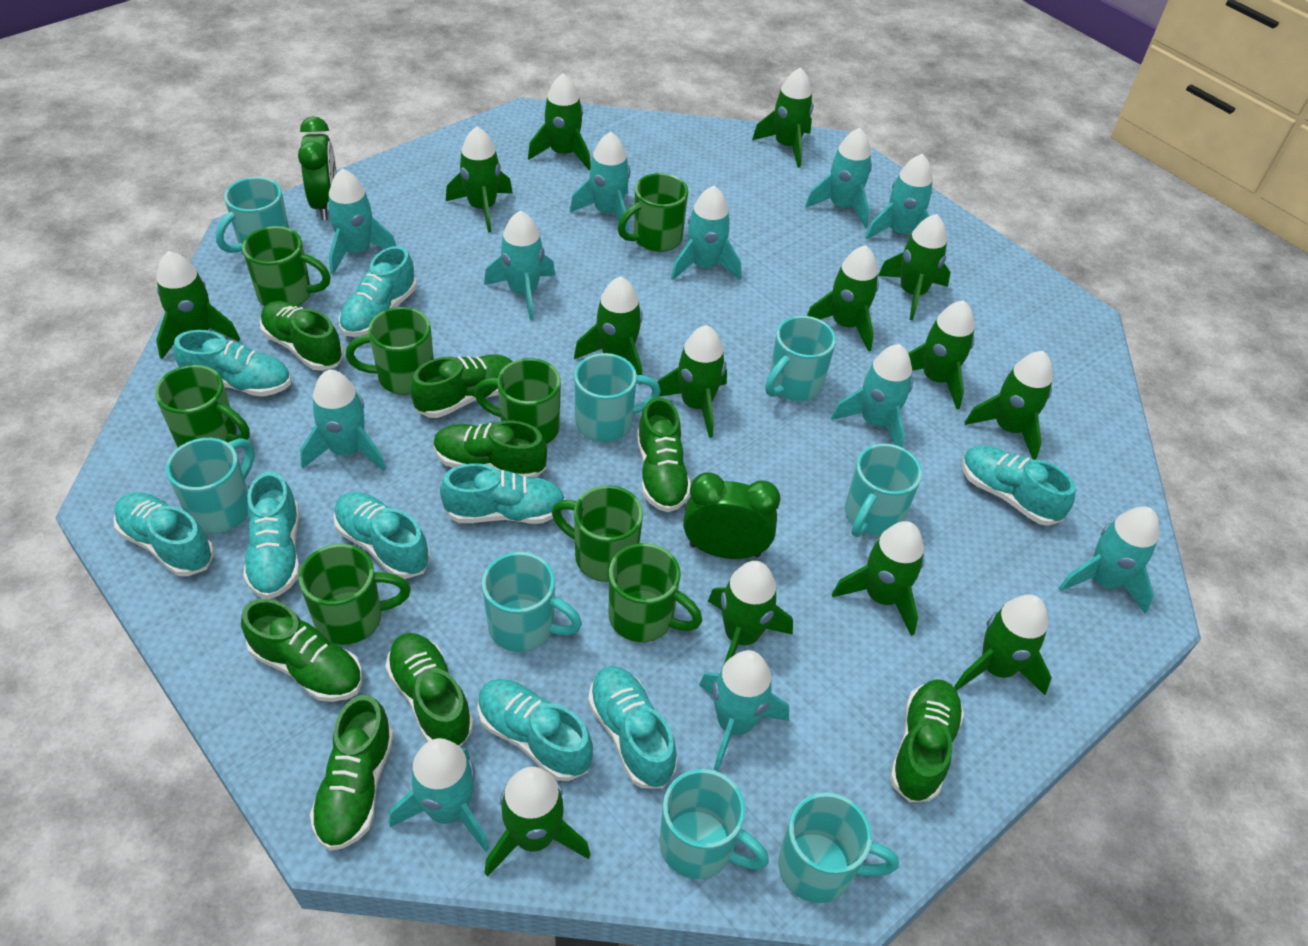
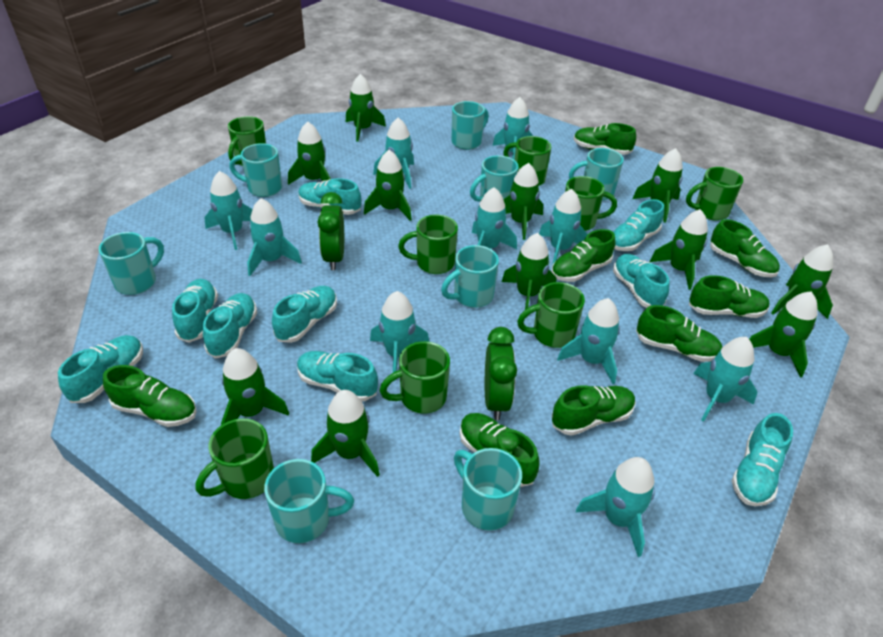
green rocket: [156,251,240,359] [446,126,513,232] [485,767,590,877] [528,73,591,170] [574,276,643,385] [658,325,727,438] [708,561,793,664] [752,67,813,168] [807,245,879,352] [832,521,925,636] [878,214,951,320] [908,300,975,409] [954,594,1052,695] [965,351,1053,460] = 14 -> [221,348,289,425] [288,121,331,185] [311,390,380,477] [346,74,386,142] [364,150,412,221] [502,233,556,309] [503,163,543,240] [632,148,683,223] [650,209,708,290] [749,291,817,378] [772,244,833,319] = 11
turquoise rocket: [300,369,386,471] [327,168,396,274] [389,738,490,852] [484,211,555,321] [570,132,630,233] [671,186,741,280] [699,650,789,771] [805,128,872,228] [831,344,913,448] [865,154,933,240] [1059,507,1159,614] = 11 -> [204,171,253,250] [247,198,302,276] [370,291,429,381] [373,117,414,189] [472,187,517,249] [493,97,533,159] [539,189,588,265] [557,298,620,384] [576,457,655,557] [693,337,758,422] = 10

